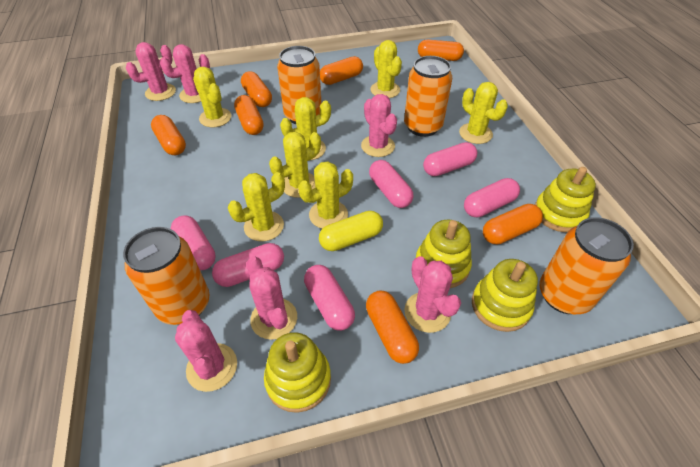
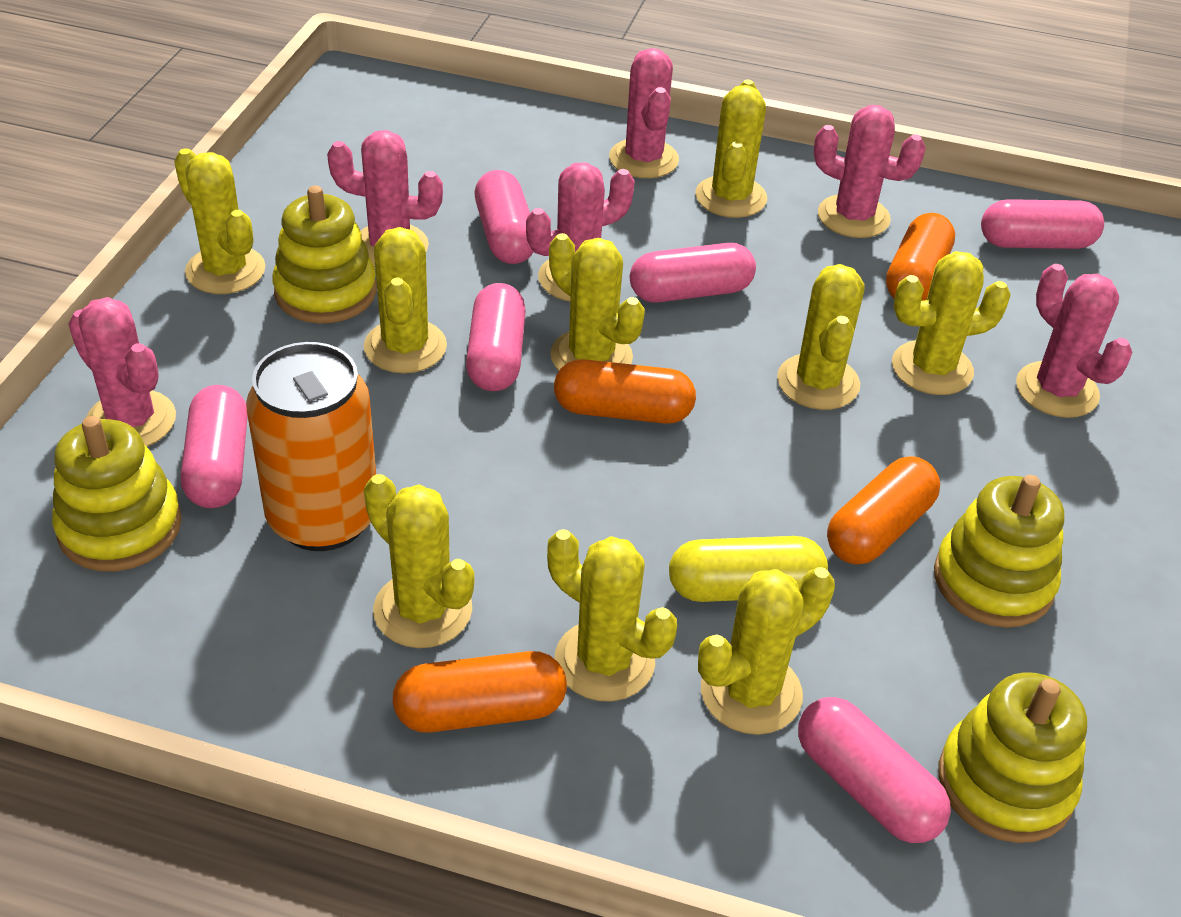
orange can: [123,227,210,325] [277,46,322,124] [404,56,452,137] [539,217,634,314] = 4 -> [246,342,376,551] = 1
orange capsule: [151,115,186,155] [234,95,264,135] [241,71,272,107] [320,56,363,85] [366,290,419,364] [418,40,464,61] [483,204,543,244] = 7 -> [393,651,567,733] [554,359,696,424] [827,456,940,565] [886,213,955,301] = 4
yellow cactus: [193,67,231,127] [228,172,285,241] [269,132,321,198] [280,97,331,160] [298,162,353,229] [370,40,402,98] [459,82,508,144] = 7 -> [174,148,266,294] [364,227,447,374] [364,474,474,648] [547,529,677,702] [549,233,645,370] [696,79,767,218] [698,567,835,735] [777,264,864,410] [892,251,1011,395] = 9

